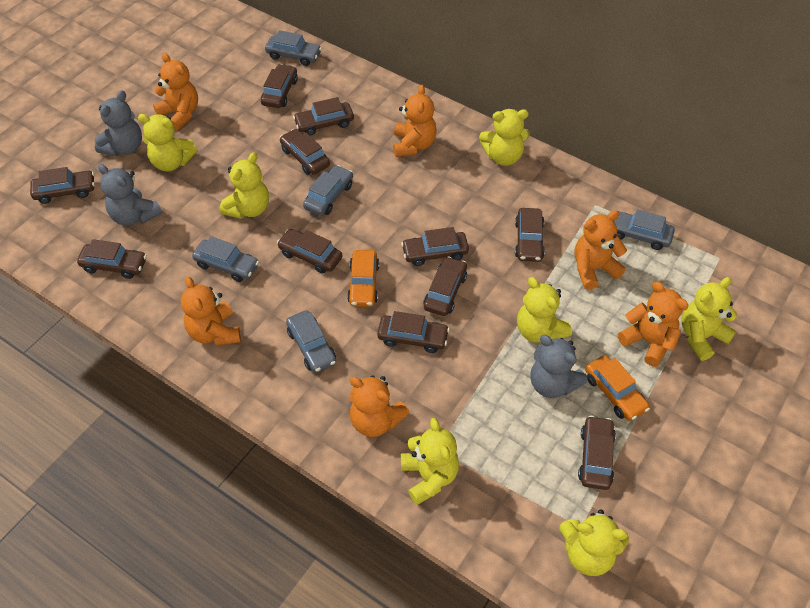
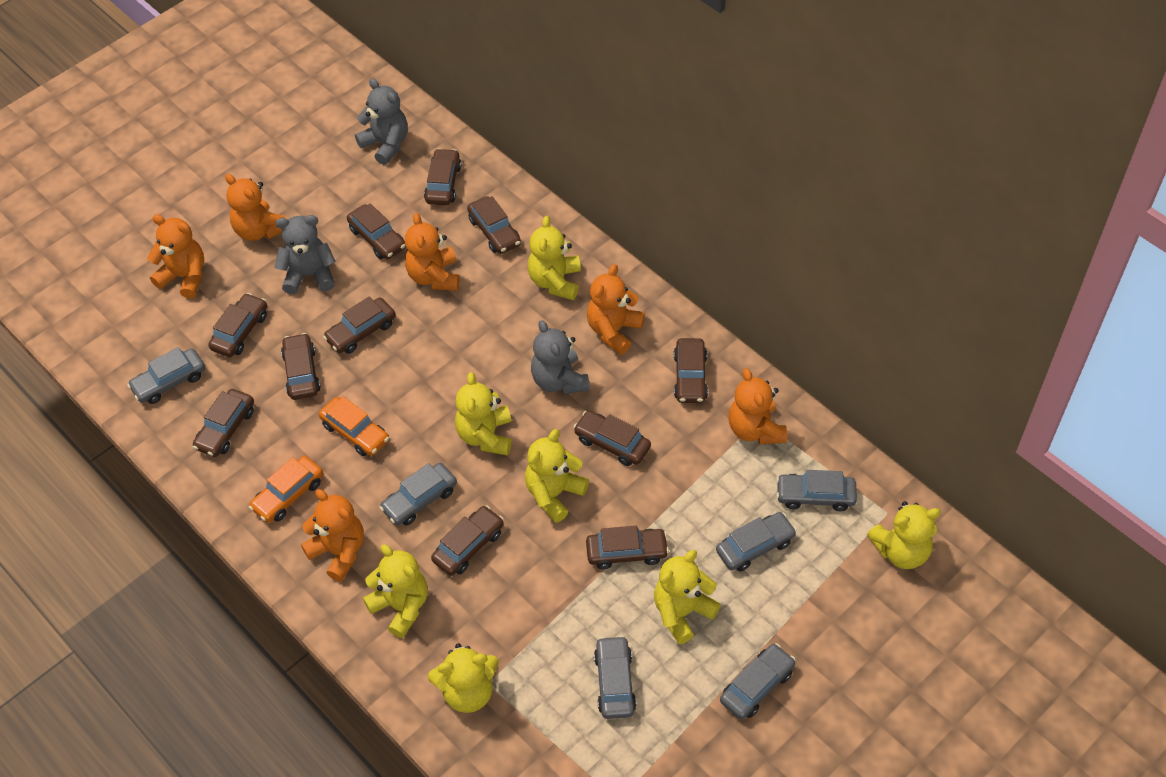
grey car: [192,236,259,282] [265,30,322,66] [286,310,336,373] [303,165,353,216] [614,209,675,250] = 5 -> [127,347,205,404] [379,463,457,526] [594,635,637,719] [716,512,797,572] [720,643,796,720] [776,470,857,511] = 6

